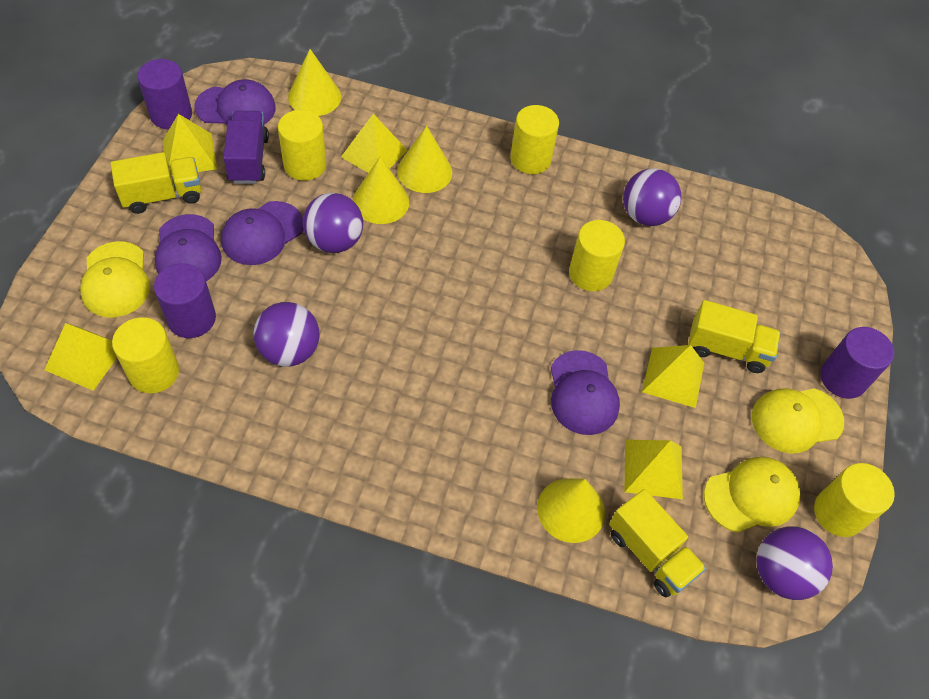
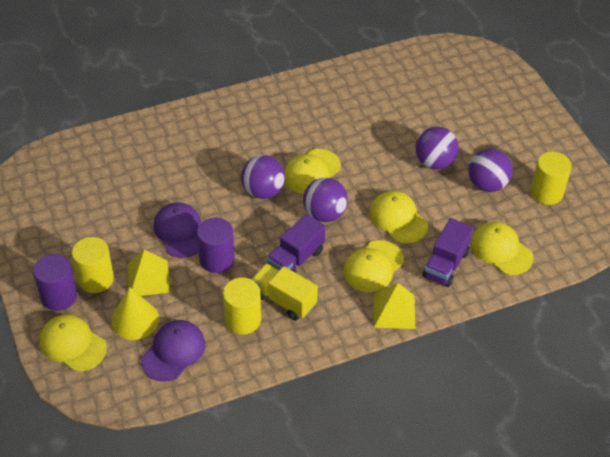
purple cap: [155,214,222,281] [194,79,276,125] [221,201,304,265] [551,350,620,435] = 4 -> [141,320,205,382] [153,202,202,258] = 2
purple cylinder: [137,59,192,129] [154,263,216,338] [821,327,894,399] = 3 -> [33,254,77,311] [197,218,235,273] = 2
purple truck: [223,111,269,184] = 1 -> [267,214,326,273] [423,218,473,287] = 2
yellow cap: [80,241,150,317] [704,457,801,533] [752,388,844,454] = 3 -> [39,314,107,371] [284,149,341,194] [343,240,404,292] [370,191,428,244] [471,222,534,275] = 5
yellow cone: [288,49,341,116] [353,157,409,224] [397,126,452,193] [537,478,605,543] = 4 -> [111,287,159,340] = 1
yellow cylinder: [112,317,179,393] [278,110,326,181] [510,105,559,174] [569,220,625,291] [814,463,895,537] = 5 -> [72,237,114,293] [223,277,261,335] [530,151,572,205] = 3
yellow pyramid: [45,323,117,391] [163,114,217,174] [341,114,408,173] [625,440,683,499] [642,345,704,408] = 5 -> [127,250,171,296] [374,283,415,329] = 2
yellow truck: [111,152,201,214] [609,489,706,597] [688,300,781,373] = 3 -> [251,263,318,321] = 1

